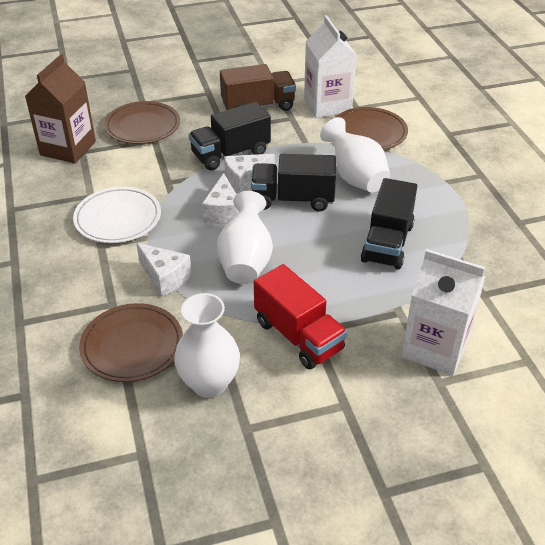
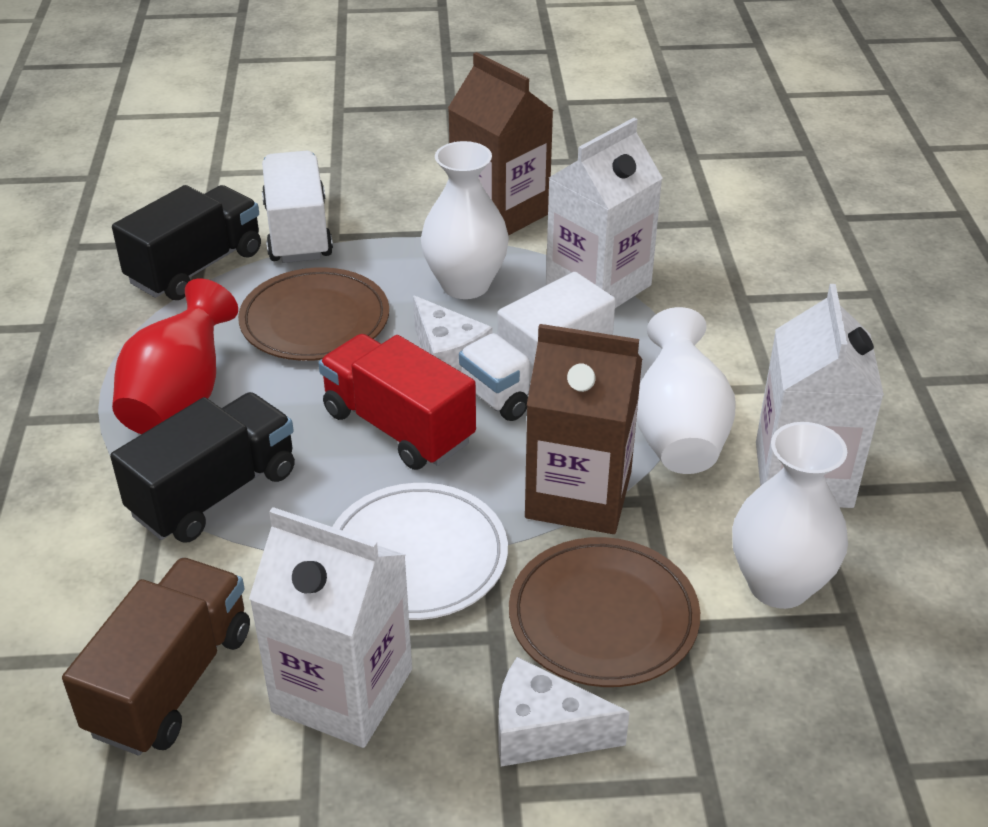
black truck: [189,102,271,170] [251,154,336,211] [361,178,417,269] = 3 -> [110,392,295,543] [112,185,261,300] = 2
brown carton: [25,54,96,163] = 1 -> [448,52,553,236] [525,324,642,534] = 2
brown plate: [79,303,183,382] [104,101,180,144] [335,107,408,150] = 3 -> [238,267,389,361] [509,537,700,687] = 2
red vase: none = 0 -> [112,279,238,434] = 1
white carton: [304,15,356,118] [401,249,485,376] = 2 -> [249,507,412,748] [546,118,662,308] [756,284,884,508] = 3
white cheese: [136,243,192,296] [202,173,239,224] [224,154,275,193] = 3 -> [413,295,492,372] [498,657,630,767] = 2
white truck: none = 0 -> [262,151,333,263] [459,272,616,421] = 2

